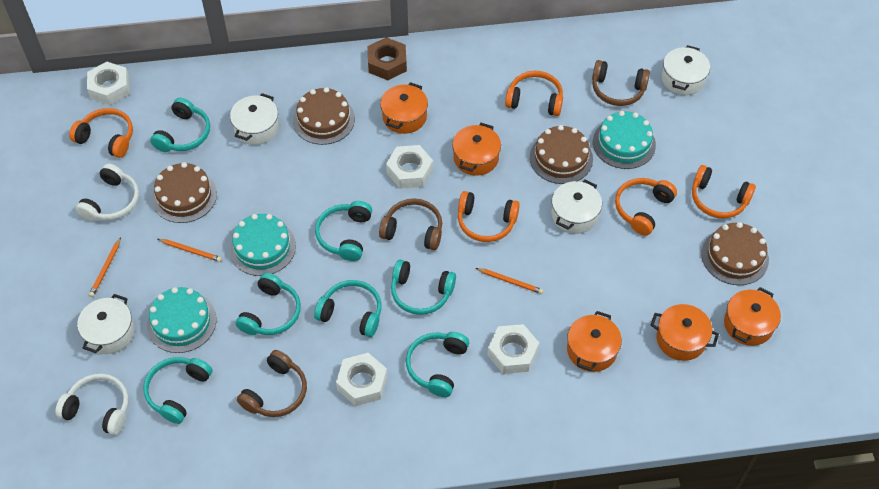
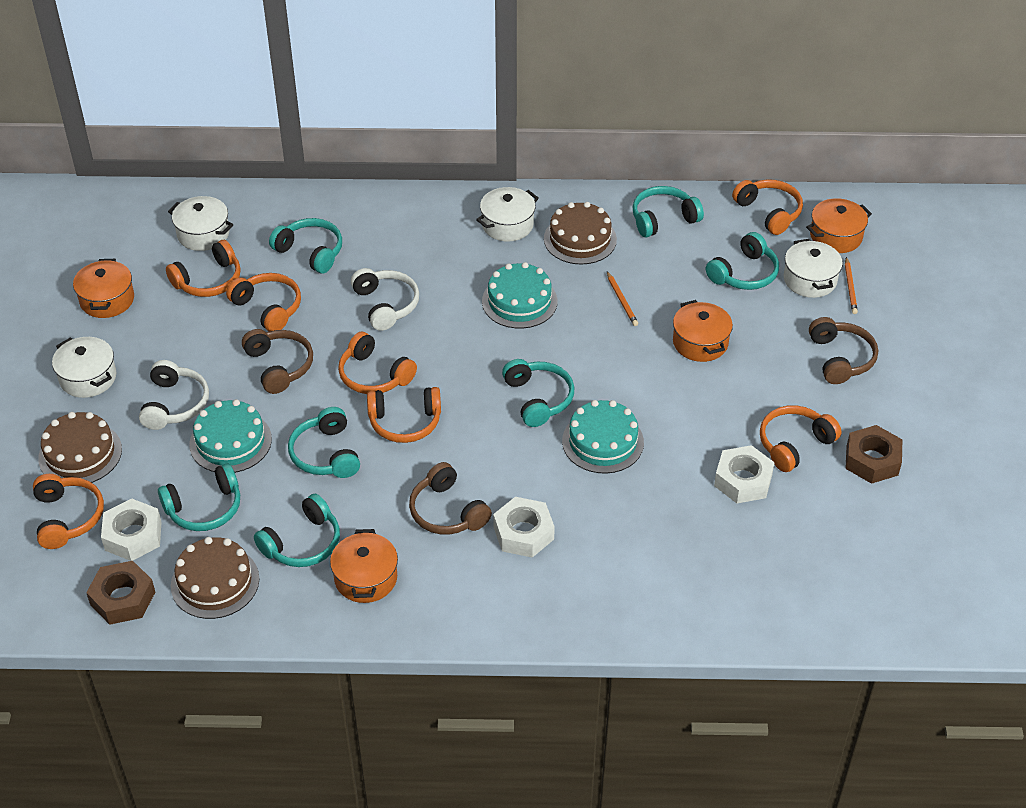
brown cake: [152,162,217,223] [293,87,355,145] [530,125,593,184] [701,222,769,285] = 4 -> [38,412,122,483] [171,537,259,619] [544,202,617,265] = 3
brown nut: [368,37,407,80] = 1 -> [86,561,155,625] [845,425,902,484] = 2
orange headphones: [69,108,133,158] [458,191,520,242] [505,71,563,116] [615,178,677,236] [692,165,756,219] = 5 -> [33,474,104,549] [166,240,241,297] [226,273,301,331] [338,332,417,394] [367,387,441,443] [732,179,803,235] [760,405,842,472] = 7
orange pencil: [89,237,121,297] [158,239,222,262] [476,268,543,294] = 3 -> [607,271,638,326] [845,257,858,314] = 2
orange pot: [380,82,428,134] [452,123,501,176] [567,311,622,372] [651,304,719,361] [724,287,781,346] = 5 -> [73,259,134,318] [330,529,398,603] [673,300,733,362] [806,198,872,253] = 4
white nut: [87,62,130,105] [336,353,387,406] [386,145,433,189] [487,324,539,374] = 4 -> [101,499,162,561] [493,497,555,558] [714,445,775,503] = 3

